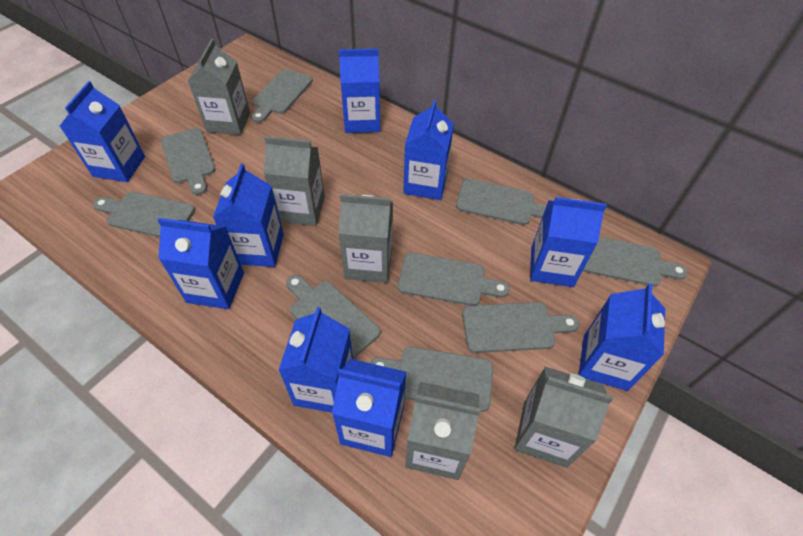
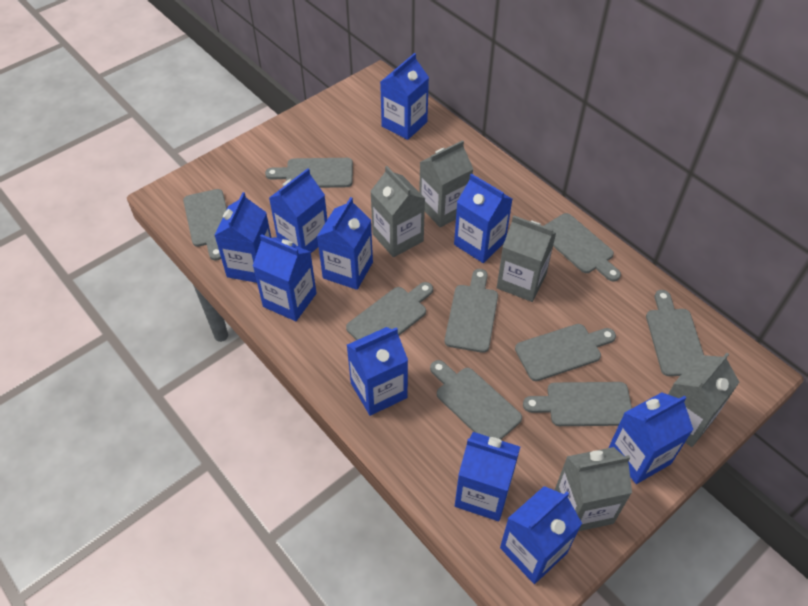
blue carton: [60,81,145,182] [158,218,244,309] [213,164,284,267] [278,307,353,413] [332,359,406,457] [339,49,380,133] [403,100,454,200] [530,197,607,287] [579,283,665,391] = 9 -> [214,192,271,283] [253,234,316,321] [269,168,327,253] [317,197,373,290] [347,327,408,416] [380,53,429,140] [454,173,512,263] [455,432,520,521] [500,486,582,584] [608,392,693,484] = 10

